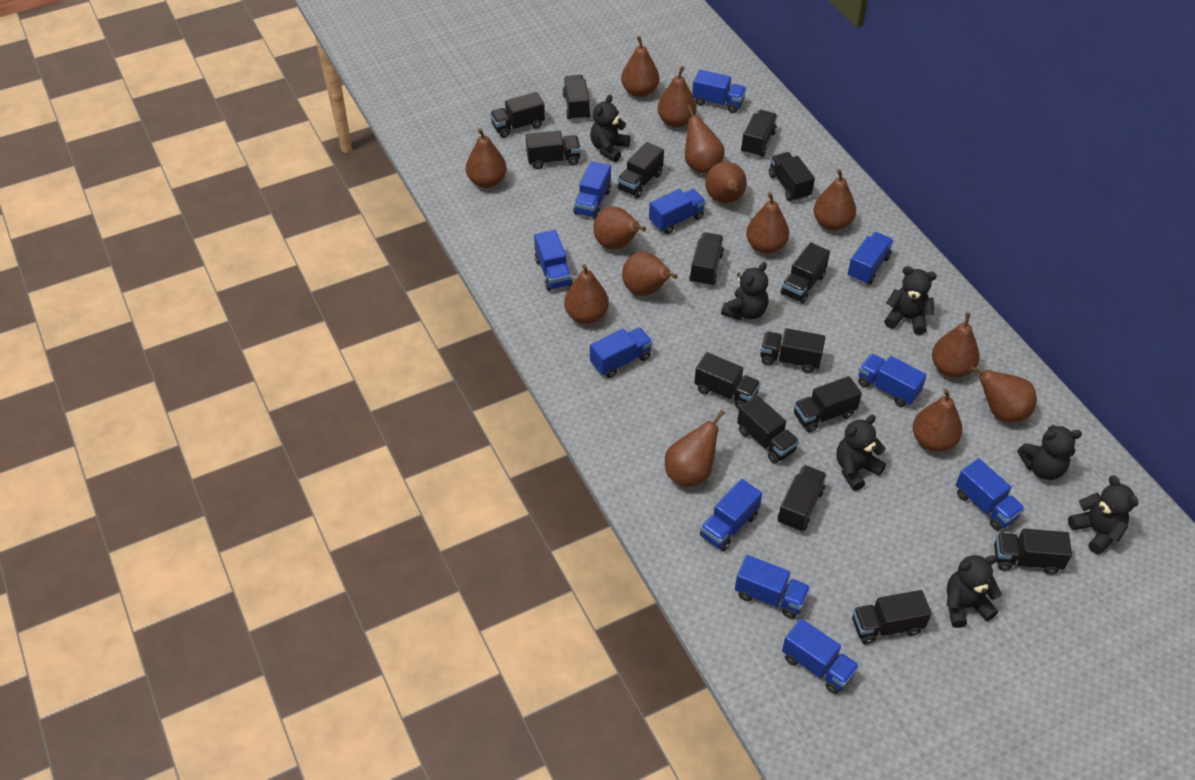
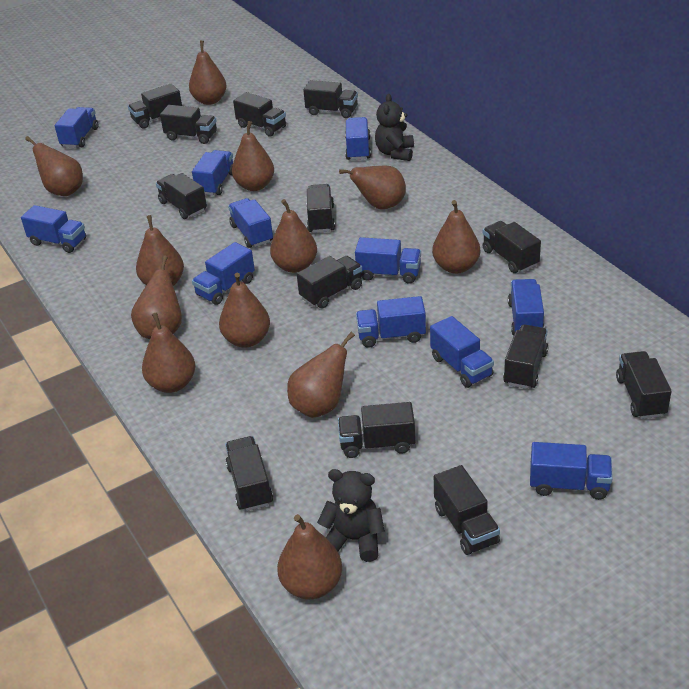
black teddy bear: [590,95,630,162] [721,262,768,320] [836,415,886,491] [884,266,937,335] [946,555,1002,628] [1017,425,1082,480] [1068,475,1139,555] = 7 -> [317,469,385,562] [375,94,414,161] = 2
black truck: [490,92,545,138] [526,130,581,169] [562,75,591,120] [617,142,664,198] [689,232,724,287] [694,352,761,409] [737,395,799,464] [741,110,777,157] [760,328,825,373] [769,152,815,202] [778,465,827,532] [780,242,830,304] [794,376,862,432] [852,590,932,644] [994,528,1072,575] = 15 -> [128,84,182,129] [156,173,207,219] [160,105,217,144] [225,436,273,511] [233,92,286,137] [297,256,362,308] [303,80,358,118] [307,184,335,233] [338,402,415,458] [434,465,500,555] [483,221,541,273] [503,324,548,389] [616,351,672,419] = 13
brown pear: [466,128,507,188] [564,264,609,324] [593,207,646,250] [621,36,659,97] [622,252,678,296] [658,66,697,128] [665,410,725,487] [685,105,725,173] [705,161,747,203] [746,192,789,254] [814,169,856,231] [913,389,962,452] [932,313,980,378] [970,366,1037,422] = 14 -> [25,136,83,196] [131,255,182,339] [136,215,184,286] [142,312,195,393] [189,41,227,105] [219,273,270,347] [232,121,274,191] [270,199,317,273] [277,514,342,599] [287,332,355,418] [339,165,406,209] [432,200,480,274] = 12

